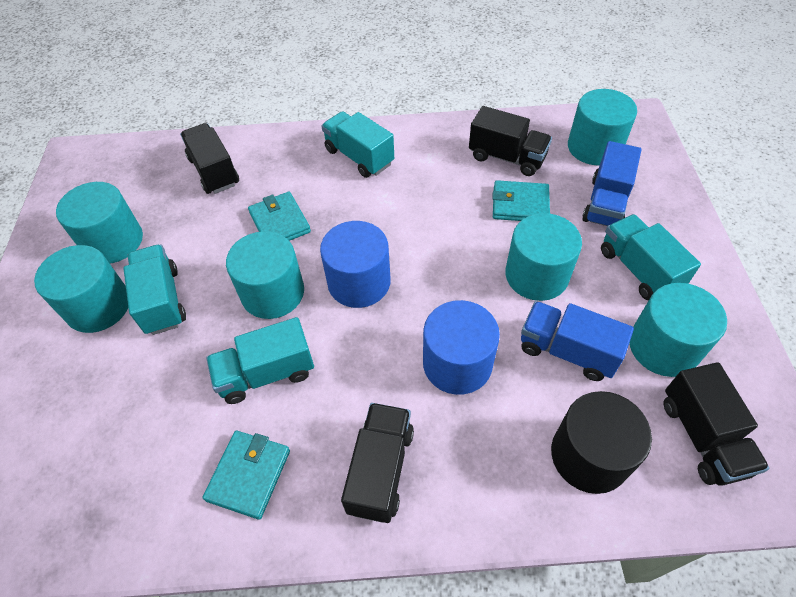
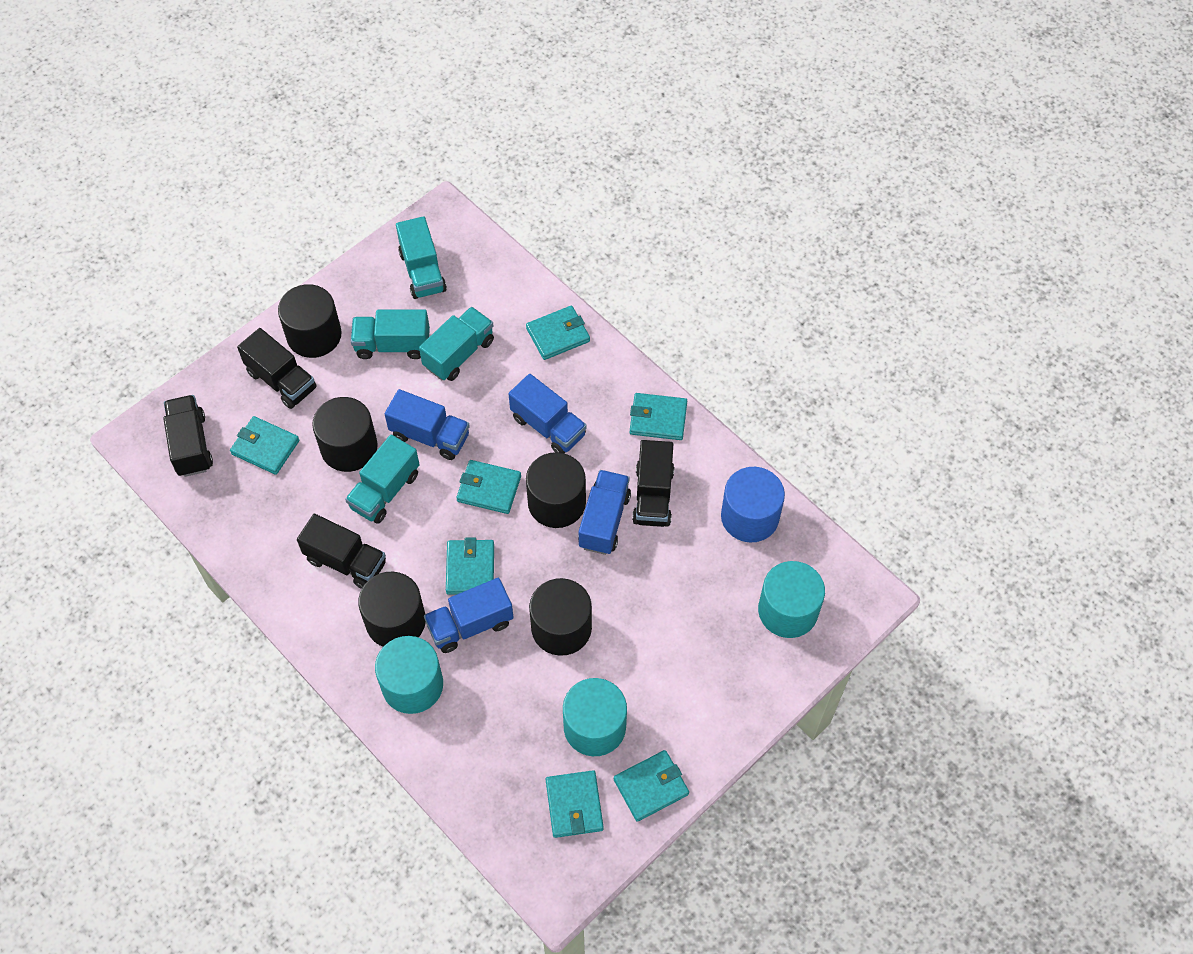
black cylinder: [551,391,652,494] = 1 -> [278,284,342,358] [312,397,378,472] [358,572,426,647] [526,452,586,528] [529,578,592,656] = 5
blue cylinder: [320,221,391,308] [423,300,500,395] = 2 -> [721,467,785,543] = 1
blue truck: [521,301,634,381] [583,141,641,226] = 2 -> [385,389,470,460] [424,578,514,653] [509,374,587,453] [578,470,631,555] = 4
turquoise cylinder: [34,245,128,333] [56,182,143,264] [226,231,304,319] [505,213,582,301] [568,89,637,166] [629,283,727,377] = 6 -> [375,636,443,714] [563,678,627,756] [758,561,825,638] = 3
turquoise wallet: [202,431,290,519] [248,192,311,241] [492,180,550,221] = 3 -> [230,416,299,475] [446,537,494,595] [456,460,521,514] [526,306,590,360] [546,770,604,838] [614,750,689,822] [630,393,687,440] = 7

